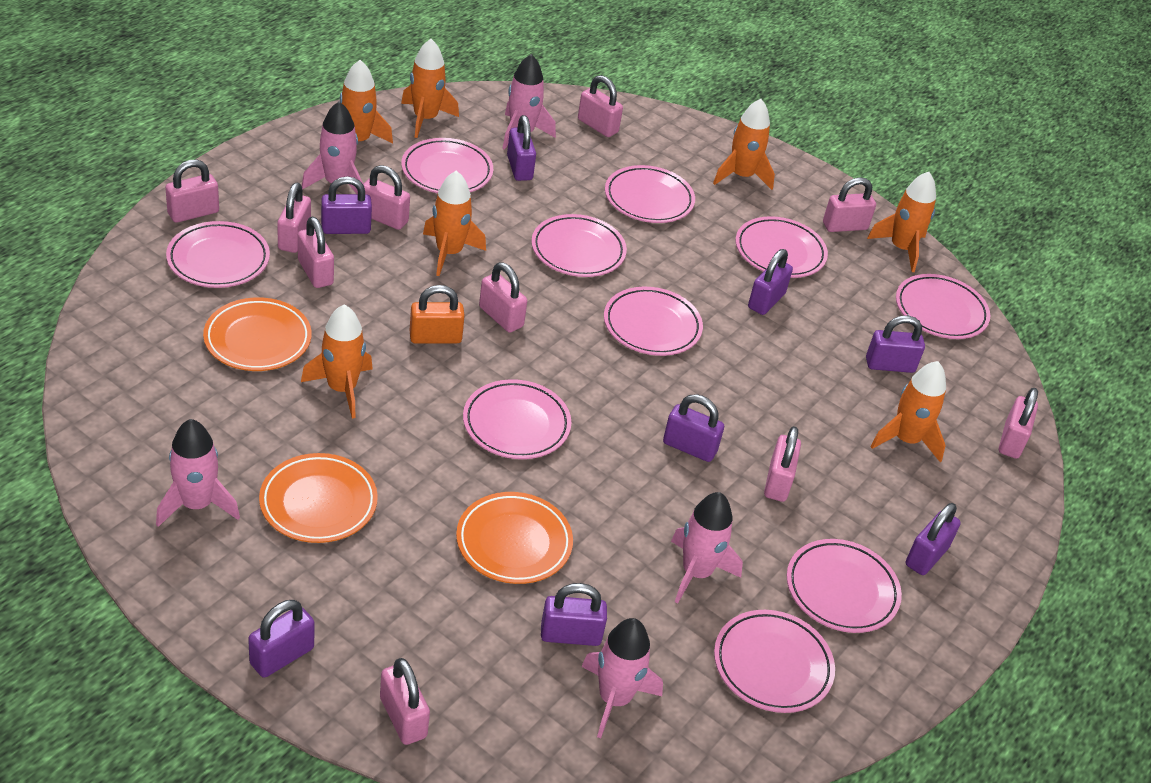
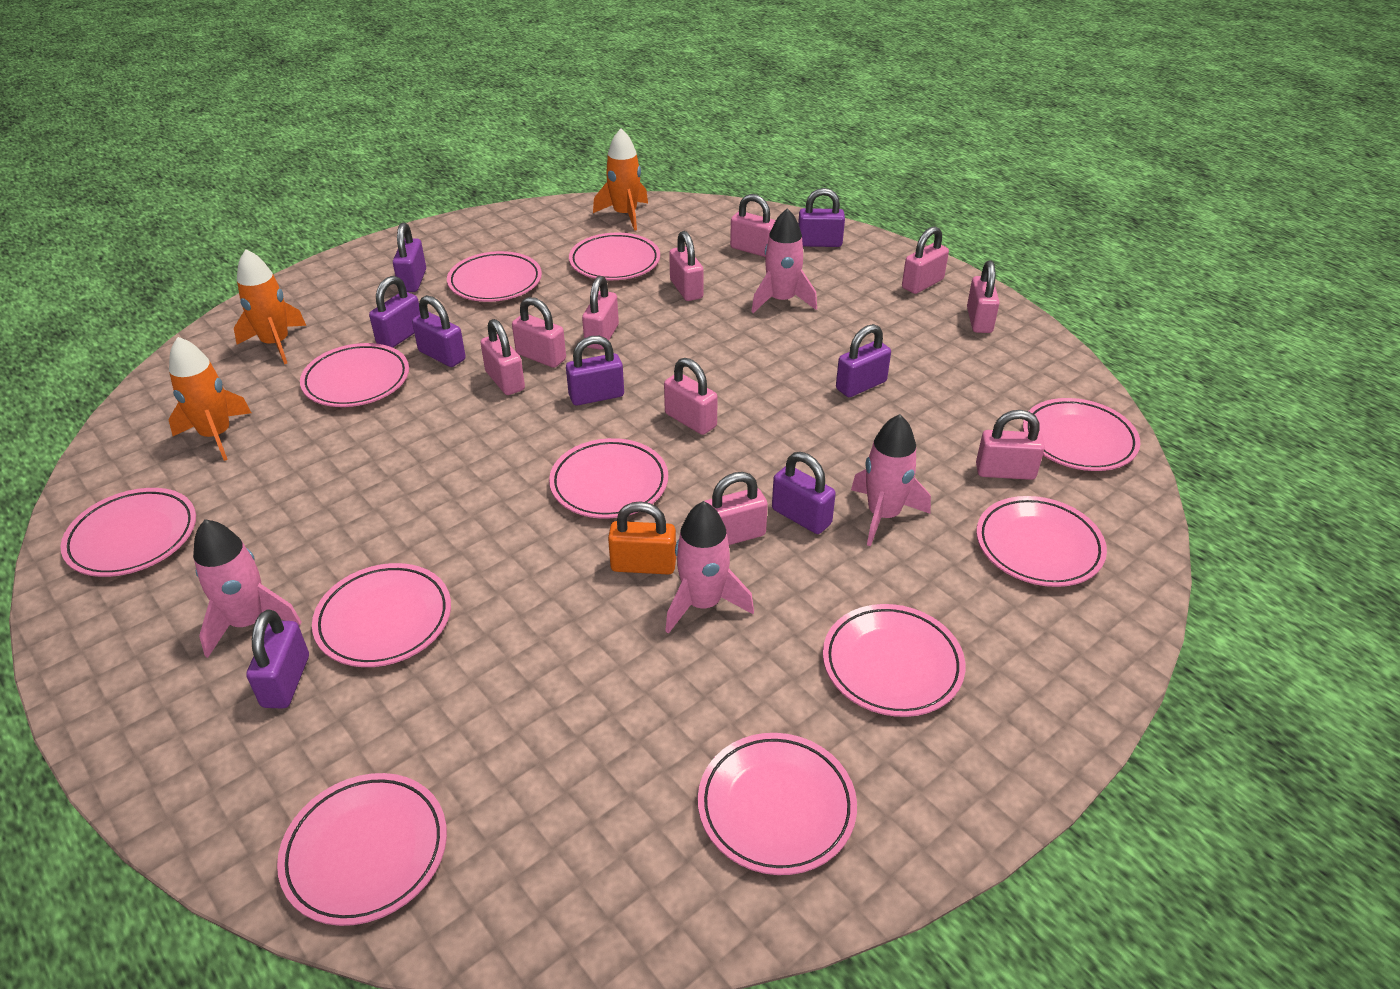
orange plate: [203,297,312,371] [259,453,378,543] [456,492,573,584] = 3 -> none = 0
orange rocket: [301,304,373,419] [340,60,393,143] [401,39,459,138] [423,170,486,276] [713,99,775,190] [867,172,936,272] [870,361,946,462] = 7 -> [168,337,251,461] [234,249,306,364] [593,129,648,231] = 3
pink plate: [166,221,270,288] [401,138,493,193] [463,379,571,459] [531,214,627,277] [604,287,703,356] [605,165,695,223] [714,610,835,713] [736,216,828,278] [787,539,902,633] [896,274,990,339] = 10 -> [60,488,196,577] [277,773,447,926] [300,343,409,407] [312,563,451,667] [447,251,542,302] [549,438,668,519] [569,233,660,280] [698,733,857,875] [823,604,965,717] [976,496,1107,587] [1023,398,1140,471] = 11
pink rocket: [156,419,240,527] [302,102,363,194] [502,54,556,150] [581,618,663,738] [671,492,743,603] = 5 -> [193,519,302,658] [665,501,754,634] [751,208,817,313] [851,414,931,546] = 4

